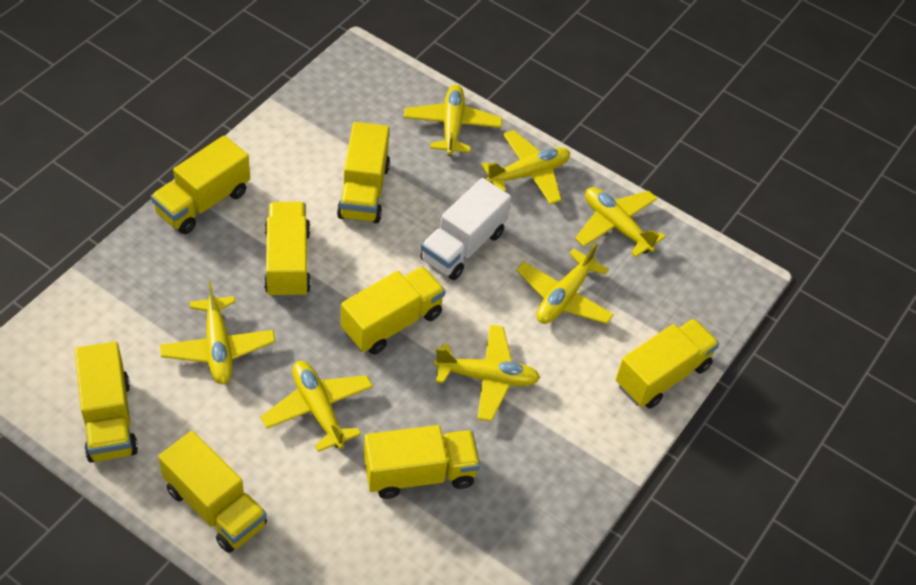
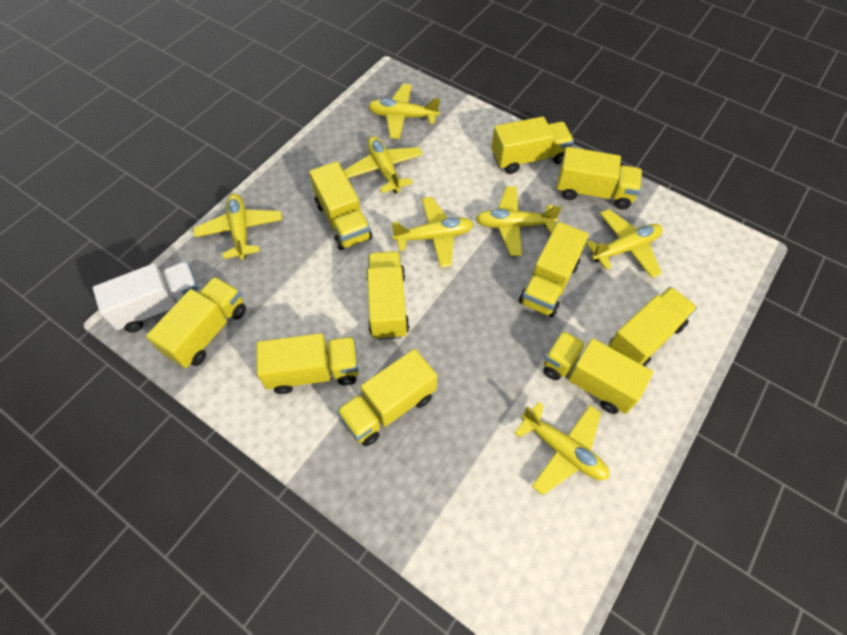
yellow truck: [75,342,138,463] [151,135,250,234] [158,431,267,553] [264,202,311,298] [337,122,390,223] [341,266,445,355] [364,425,480,499] [616,318,719,409] = 8 -> [146,277,246,368] [256,333,359,394] [309,161,372,250] [336,349,437,446] [366,251,409,340] [491,116,574,174] [519,222,589,317] [544,331,653,414] [557,147,642,210] [608,287,697,367] = 10

